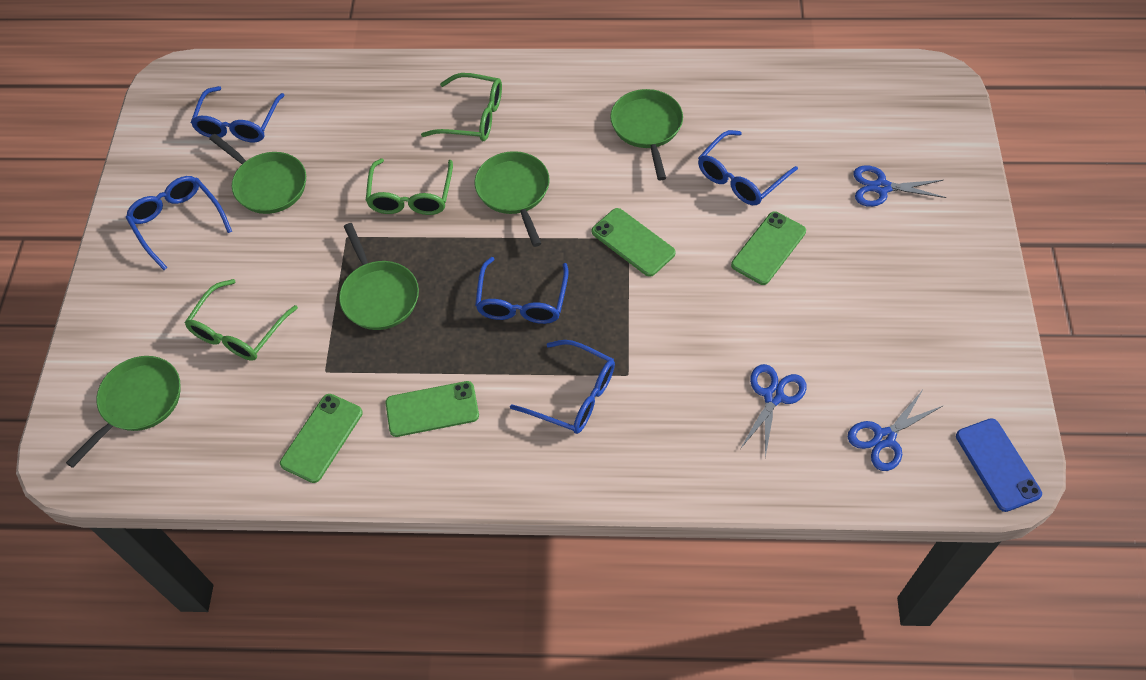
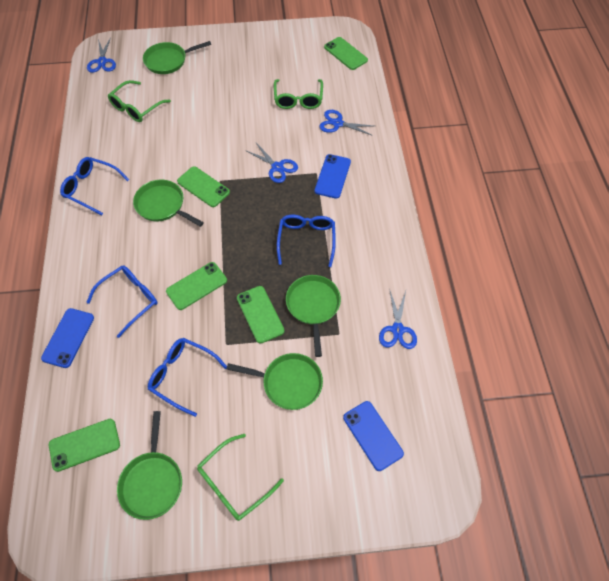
blue glasses: [126,176,232,270] [190,86,285,142] [475,257,569,324] [510,340,615,434] [698,130,798,205] = 5 -> [60,157,129,216] [86,265,158,338] [148,338,227,417] [277,215,336,267] = 4
blue phone: [956,418,1042,512] = 1 -> [41,308,94,368] [315,154,351,199] [343,401,404,471] = 3
blue scissors: [740,364,806,458] [848,391,942,471] [853,165,946,207] = 3 -> [87,37,116,73] [245,143,298,183] [319,110,373,136] [379,291,417,349] = 4
green phone: [280,394,363,483] [386,381,479,437] [592,208,676,277] [731,212,806,285] = 4 -> [49,419,120,472] [166,262,227,310] [177,167,230,207] [237,286,284,344] [324,37,368,70] = 5

